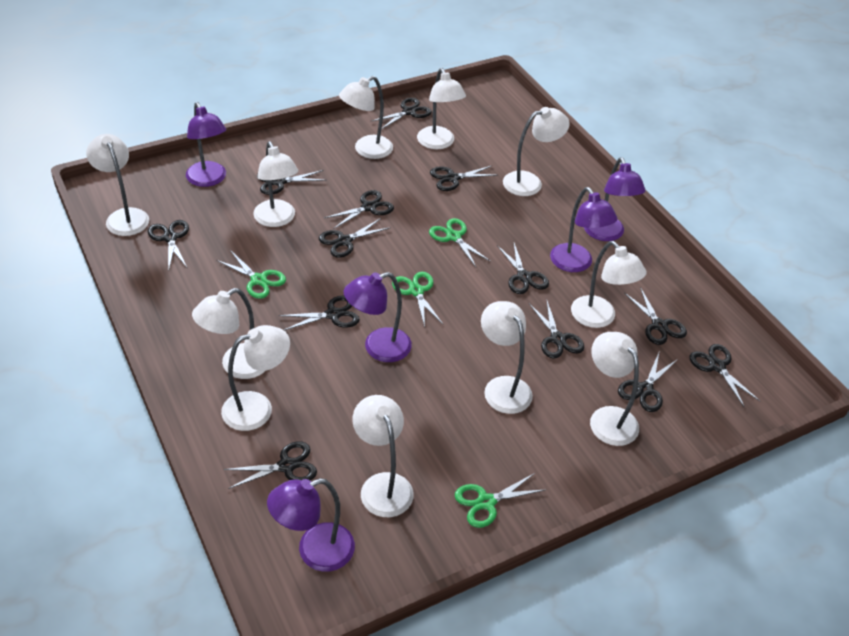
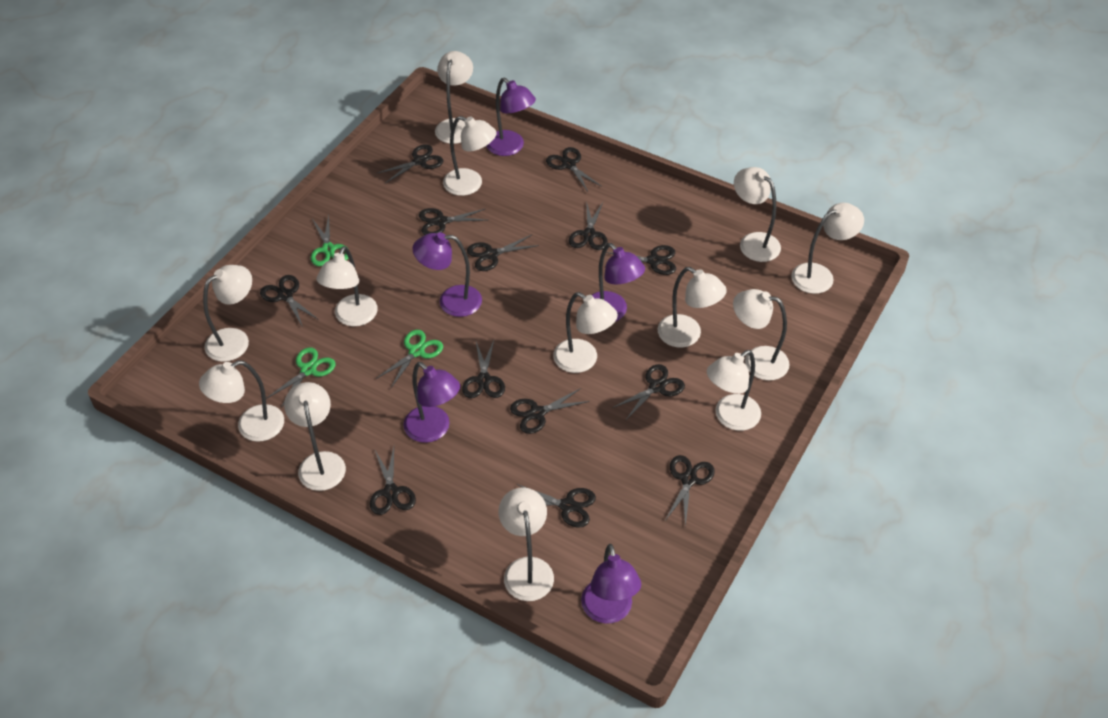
green scissors: [216,250,286,299] [392,272,443,327] [429,218,491,267] [455,473,546,528] = 4 -> [266,347,336,408] [311,215,348,266] [376,330,443,388] = 3
white lamp: [86,134,149,236] [192,288,265,379] [221,325,290,431] [253,141,298,227] [339,76,393,159] [352,395,414,517] [417,68,466,149] [481,301,533,414] [503,107,570,196] [571,241,646,328] [590,332,639,446] = 11 -> [199,360,284,442] [203,265,252,362] [284,382,346,491] [316,246,378,326] [435,51,473,144] [443,116,497,196] [498,488,554,601] [553,292,618,373] [658,267,727,347] [707,350,761,431] [733,289,789,381] [734,167,781,262] [791,203,864,294] = 13

